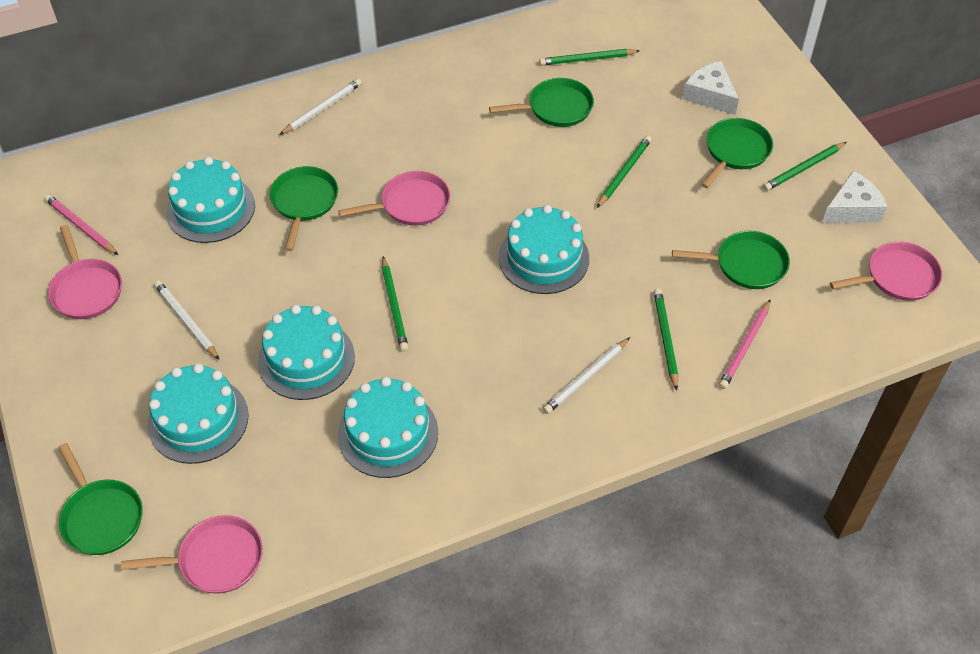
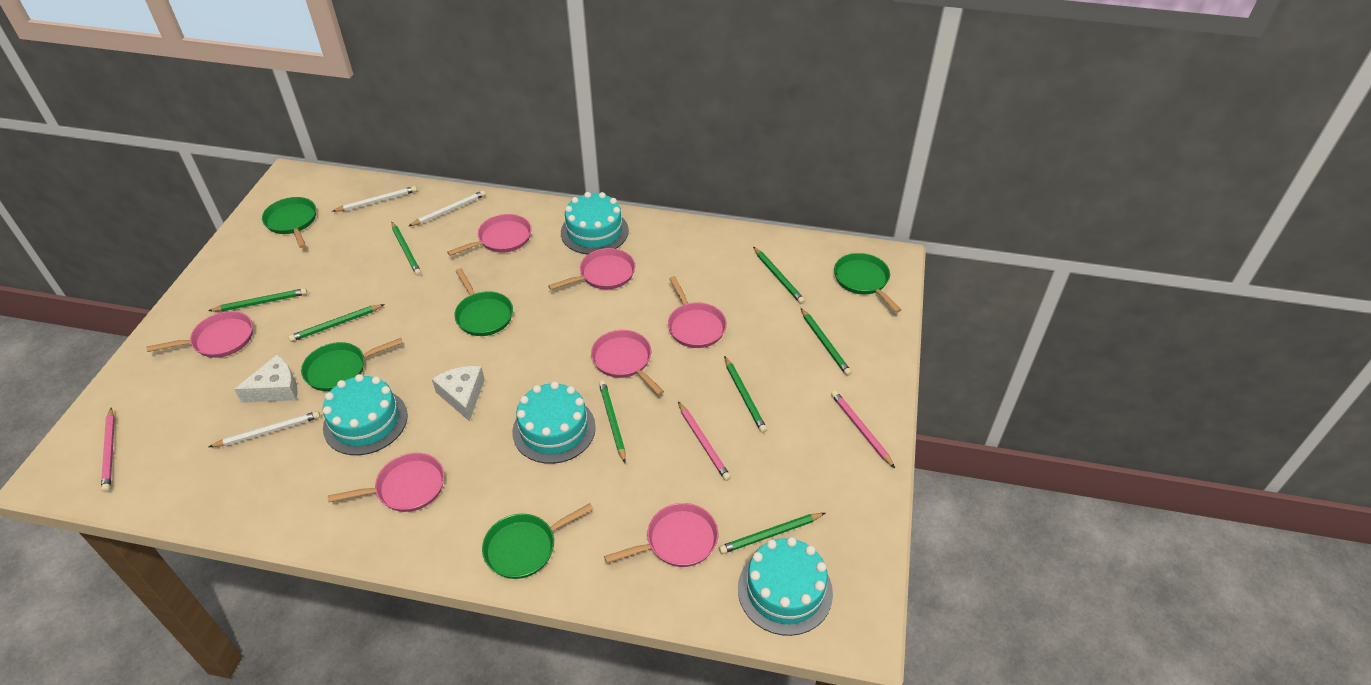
green pencil: [382,256,409,352] [539,49,639,66] [597,136,652,208] [654,289,678,391] [763,142,847,191] = 5 -> [208,288,307,311] [288,304,385,342] [391,222,421,276] [599,380,626,463] [719,513,825,554] [724,356,767,433] [753,247,805,304] [801,308,852,376] = 8
pink pan: [48,225,122,319] [121,515,263,594] [338,171,450,226] [830,241,943,301] = 4 -> [146,311,253,358] [328,453,444,512] [447,214,531,256] [548,248,635,290] [591,330,664,395] [604,503,718,567] [668,276,727,348] = 7
pink pencil: [45,194,118,255] [719,299,771,389] = 2 -> [101,408,115,492] [678,402,731,481] [831,391,895,468] = 3
turquoise cake: [147,363,249,464] [166,157,255,243] [258,305,355,400] [338,377,438,478] [499,205,589,294] = 5 -> [323,374,408,455] [512,381,596,464] [561,192,629,254] [738,537,833,636] = 4

